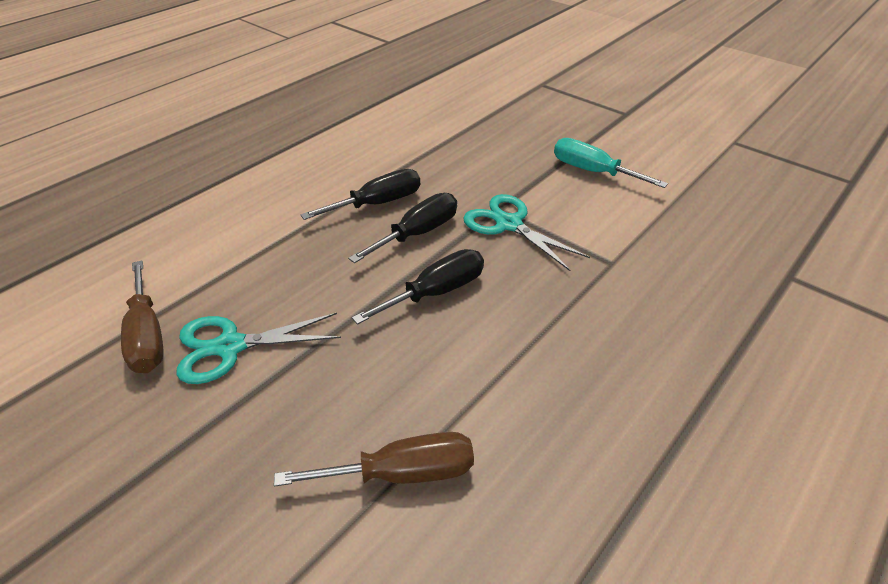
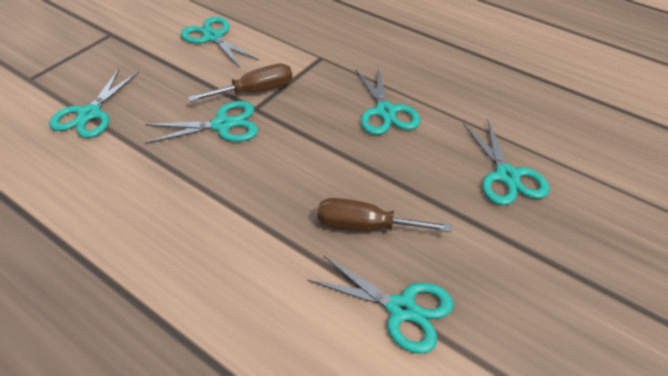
black screwdriver: [300,169,420,220] [348,193,457,263] [352,249,484,325] = 3 -> none = 0
turquoise scissors: [176,313,341,384] [463,194,590,271] = 2 -> [49,69,139,138] [145,101,258,144] [181,17,259,68] [307,255,453,354] [356,67,420,135] [463,119,550,205] = 6
turquoise screwdriver: [554,138,668,188] = 1 -> none = 0

